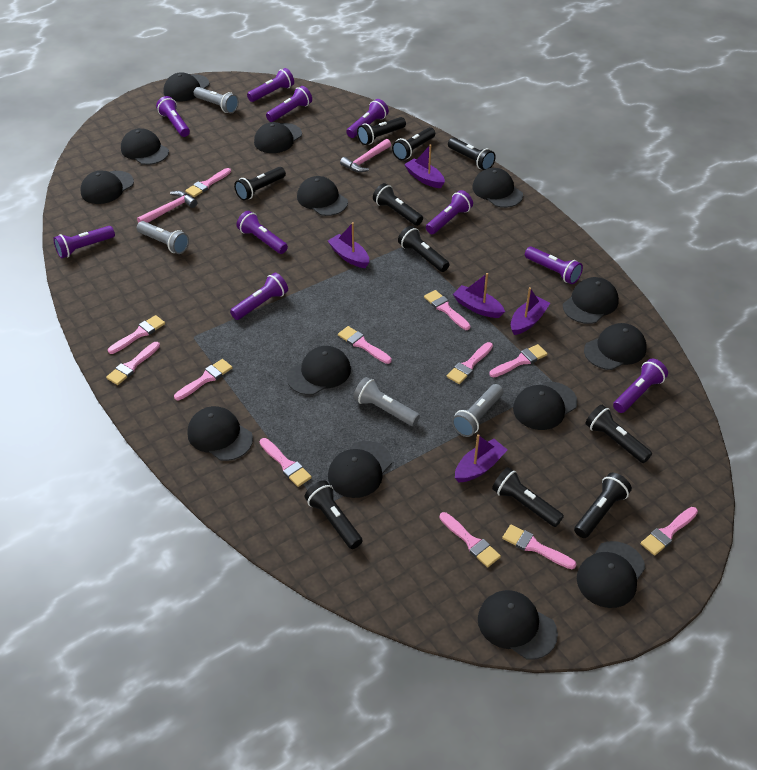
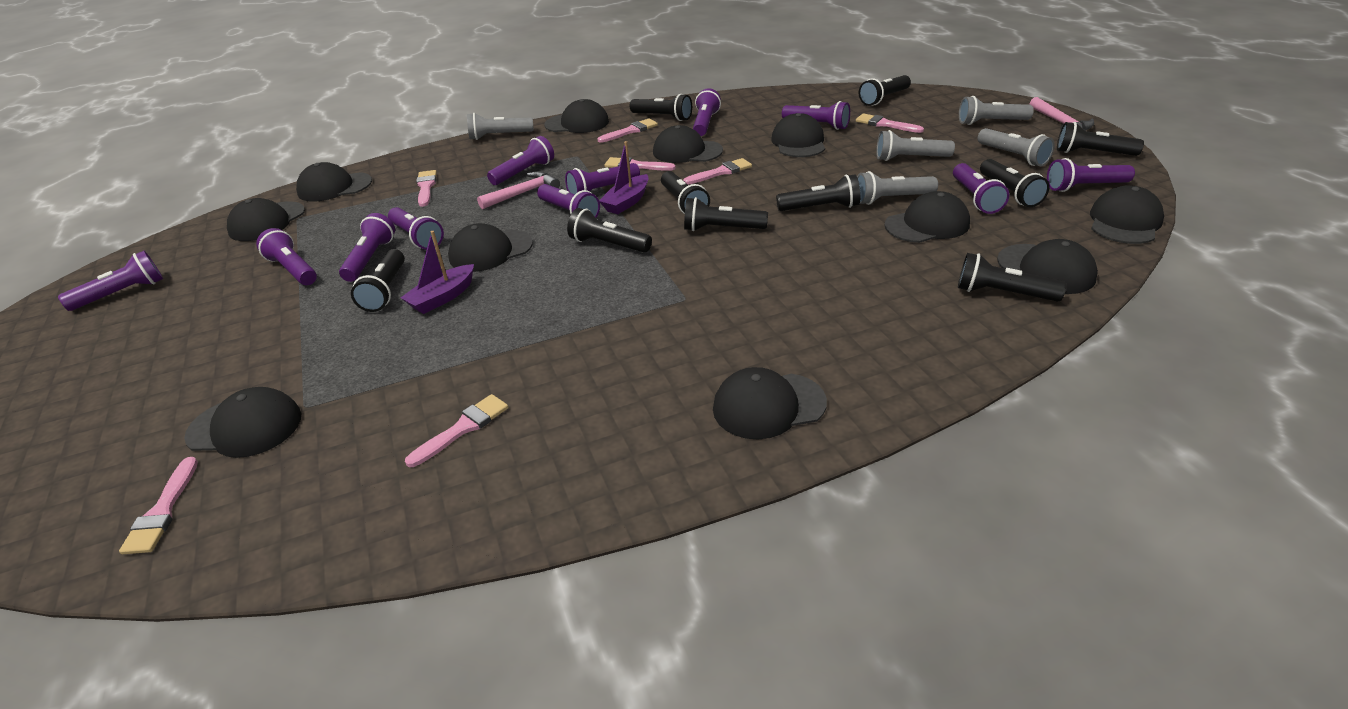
black cap: [81,171,134,204] [121,128,169,165] [164,72,209,102] [187,406,253,461] [254,122,302,153] [287,346,351,395] [297,176,348,216] [328,441,392,498] [472,168,523,208] [478,590,558,660] [513,382,577,430] [563,277,619,324] [577,541,645,608] [584,323,647,370] = 14 -> [184,387,301,458] [227,198,305,241] [296,162,372,202] [448,223,533,272] [545,99,609,133] [653,125,723,163] [713,367,827,439] [771,113,825,157] [884,191,970,243] [997,239,1098,294] [1090,185,1164,244] = 11
grey flashlight: [137,221,189,254] [194,87,239,113] [353,377,420,426] [452,384,503,437] = 4 -> [467,113,534,140] [857,171,938,205] [876,130,955,161] [959,96,1034,125] [978,128,1055,166] = 5
pink brush: [106,342,160,385] [108,315,165,354] [174,359,233,400] [185,168,231,197] [260,438,312,487] [338,326,392,364] [424,290,471,330] [440,512,501,567] [447,342,493,384] [489,344,548,378] [502,525,577,569] [641,507,698,556] = 12 -> [119,457,198,554] [405,394,508,467] [416,170,437,207] [597,118,658,143] [604,157,676,171] [683,158,752,184] [856,113,924,133] = 7
purple boat: [328,222,369,268] [404,144,445,188] [453,273,505,318] [455,434,507,482] [511,287,550,335] = 5 -> [401,231,474,314] [599,141,648,214] = 2
purple flashlight: [53,226,115,258] [156,96,190,137] [230,273,288,320] [237,211,288,254] [247,68,294,102] [266,86,312,122] [346,99,389,138] [426,190,473,234] [525,247,583,284] [613,359,668,413] = 10 -> [58,251,163,311] [256,228,317,285] [339,213,395,282] [388,207,444,250] [487,136,554,185] [537,184,600,217] [565,163,640,194] [693,88,721,136] [782,101,850,130] [953,163,1009,214] [1047,158,1135,192] = 11

